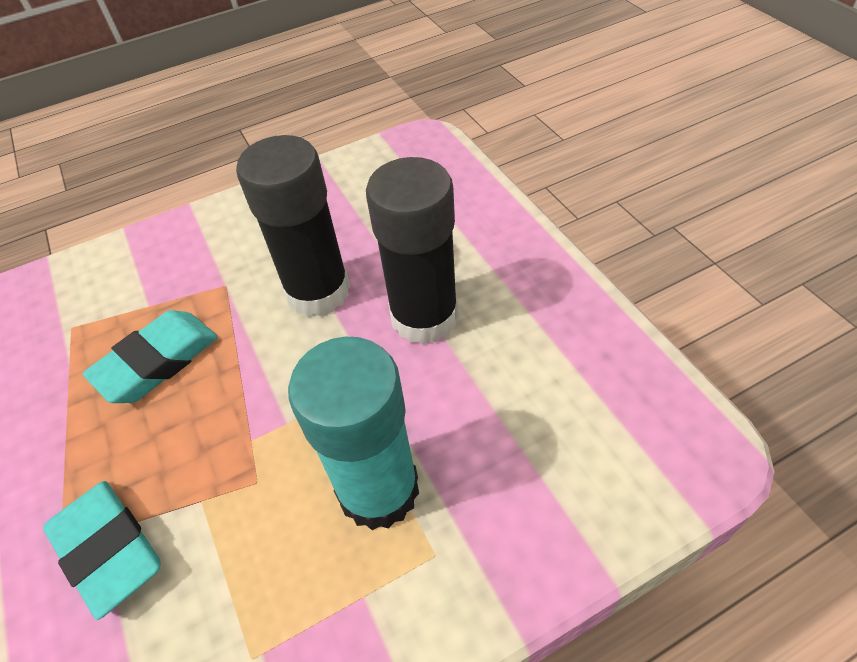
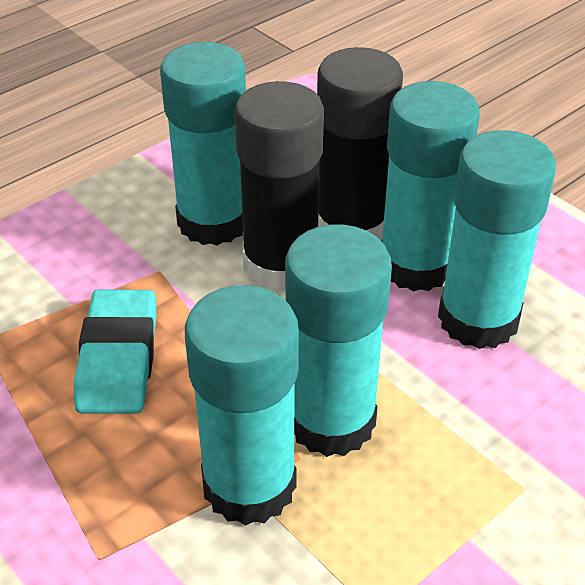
turquoise eraser: [43,481,161,620] [83,310,218,403] = 2 -> [74,290,156,414] = 1
turquoise glue stick: [288,337,419,530] = 1 -> [160,42,246,245] [185,285,299,526] [285,225,392,457] [381,81,480,292] [438,130,556,349] = 5

